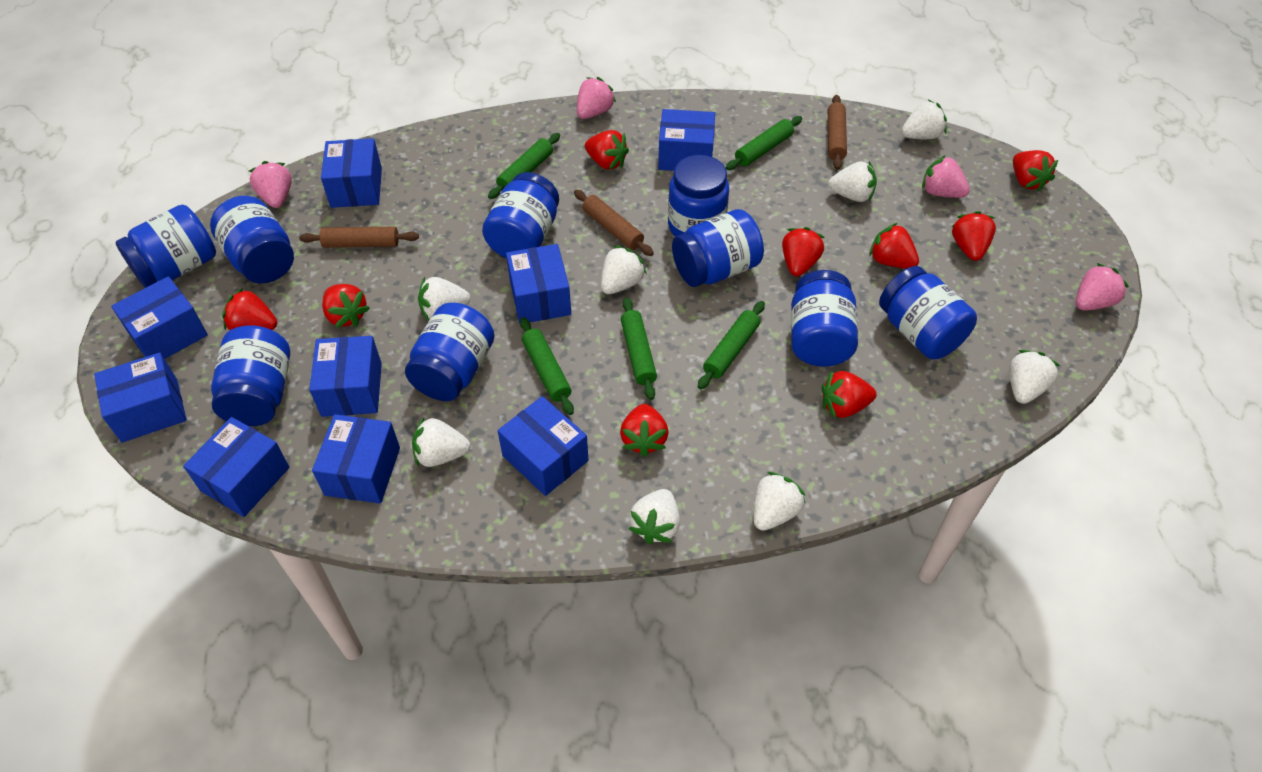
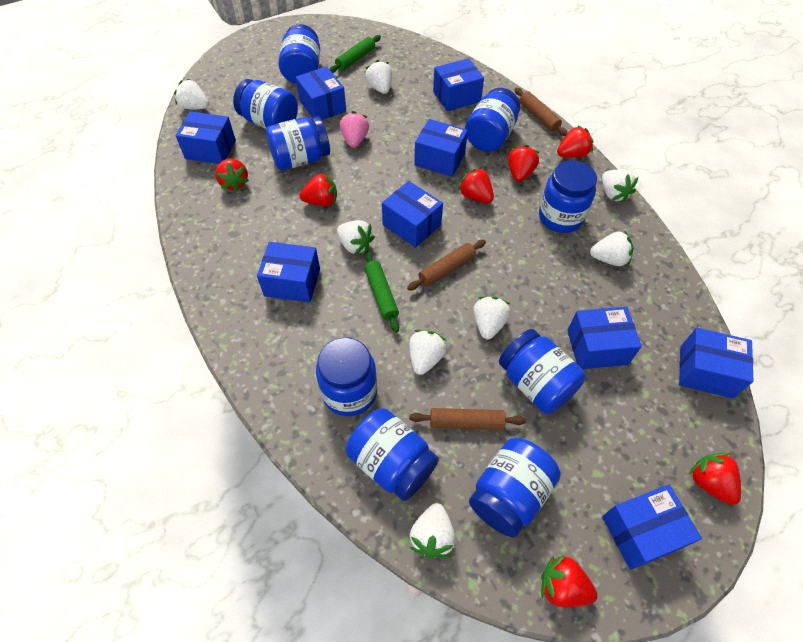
green rolling pin: [488,133,560,199] [520,317,574,415] [621,297,657,400] [698,301,765,389] [726,116,802,170] = 5 -> [329,35,381,73] [365,251,399,333] = 2
pink strawberry: [249,161,292,208] [577,77,616,119] [922,155,970,198] [1076,263,1129,311] = 4 -> [340,111,369,148] = 1
red strawberry: [222,288,277,330] [322,284,370,328] [585,130,629,170] [620,404,668,457] [782,227,825,276] [822,371,877,418] [869,223,919,269] [952,211,996,261] [1013,150,1058,192] = 9 -> [215,158,249,192] [299,173,337,206] [458,167,494,203] [508,145,540,182] [541,555,598,607] [557,125,593,158] [689,453,741,505] = 7

